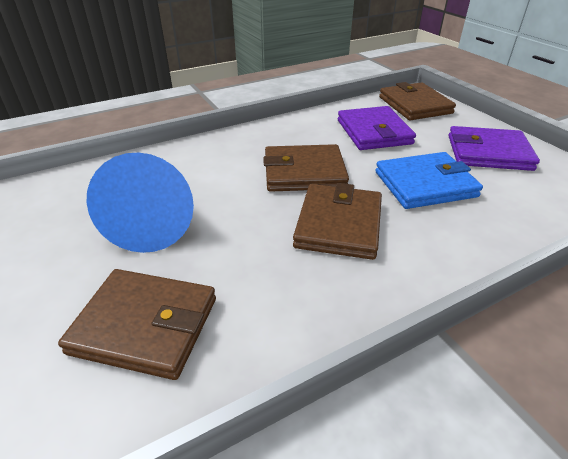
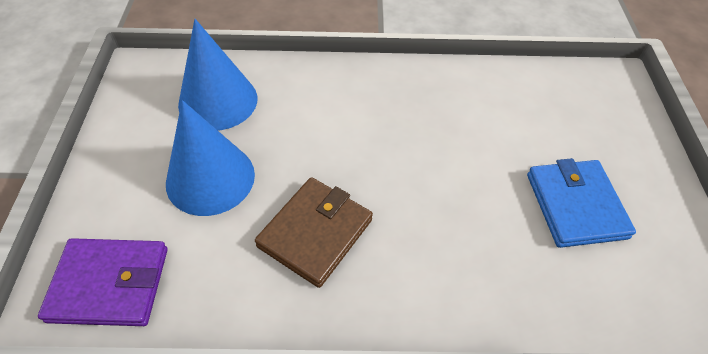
blue cone: [87,152,194,253] = 1 -> [166,100,255,216] [178,19,257,131] = 2
brown wallet: [58,269,216,380] [263,144,349,192] [293,183,382,260] [379,82,456,120] = 4 -> [255,177,373,288] = 1
purple wallet: [338,106,416,150] [448,126,540,171] = 2 -> [38,238,167,326] = 1

